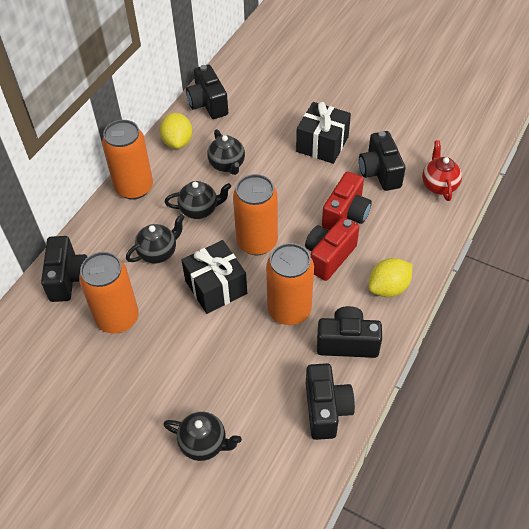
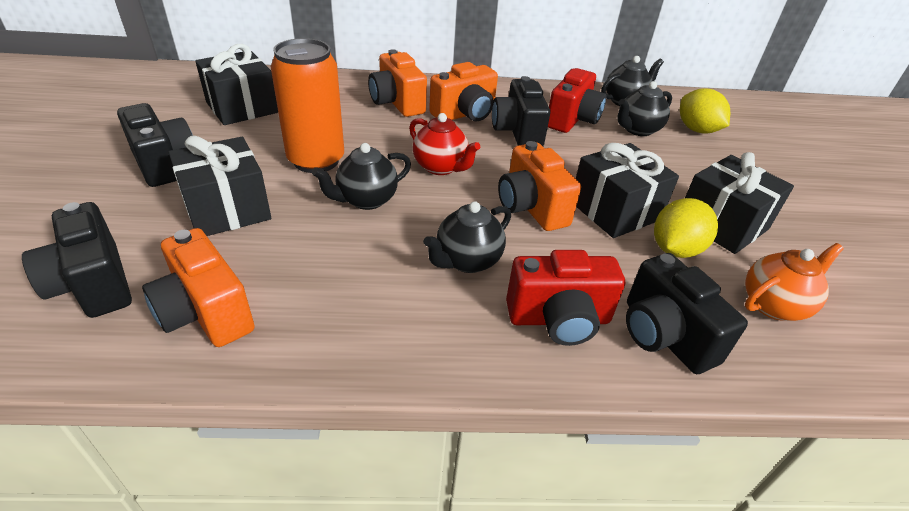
black camera: [41,236,87,302] [186,65,228,119] [306,363,355,440] [317,306,382,358] [359,131,406,191] = 5 -> [22,202,132,318] [117,103,193,187] [492,76,550,146] [626,253,748,374] = 4
black gift: [182,240,247,314] [296,102,351,164] = 2 -> [168,136,271,236] [195,44,278,125] [576,143,679,238] [685,152,794,254] = 4
orange camera: none = 0 -> [142,228,255,347] [368,49,427,117] [429,62,498,121] [498,141,581,231] = 4
orange can: [79,252,139,333] [102,120,153,200] [233,174,278,255] [266,243,314,325] = 4 -> [271,38,344,173] = 1
orange teapot: none = 0 -> [745,243,844,321] = 1

